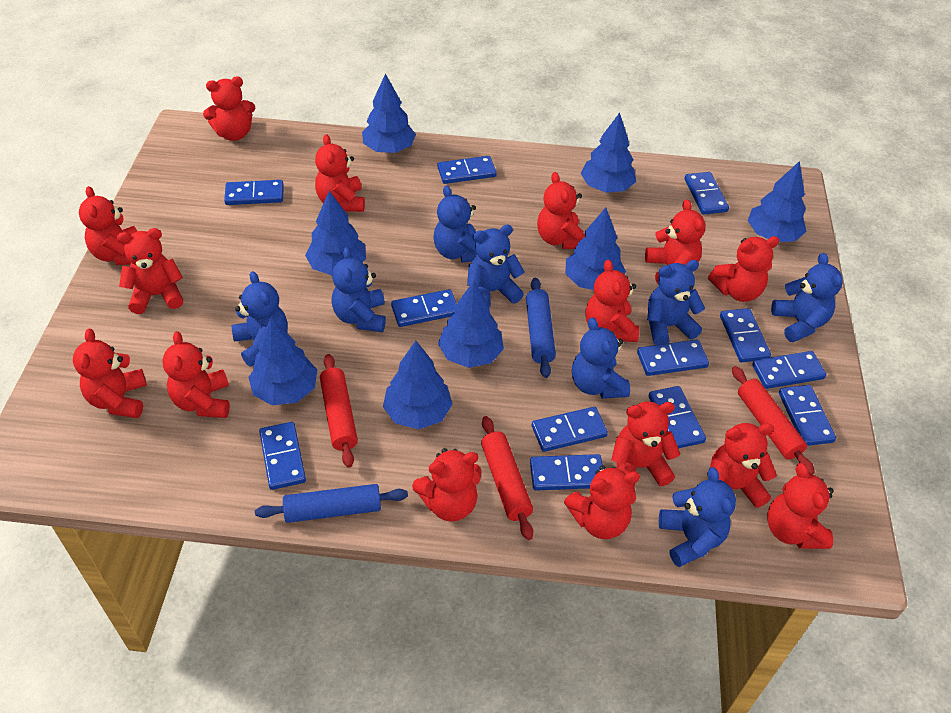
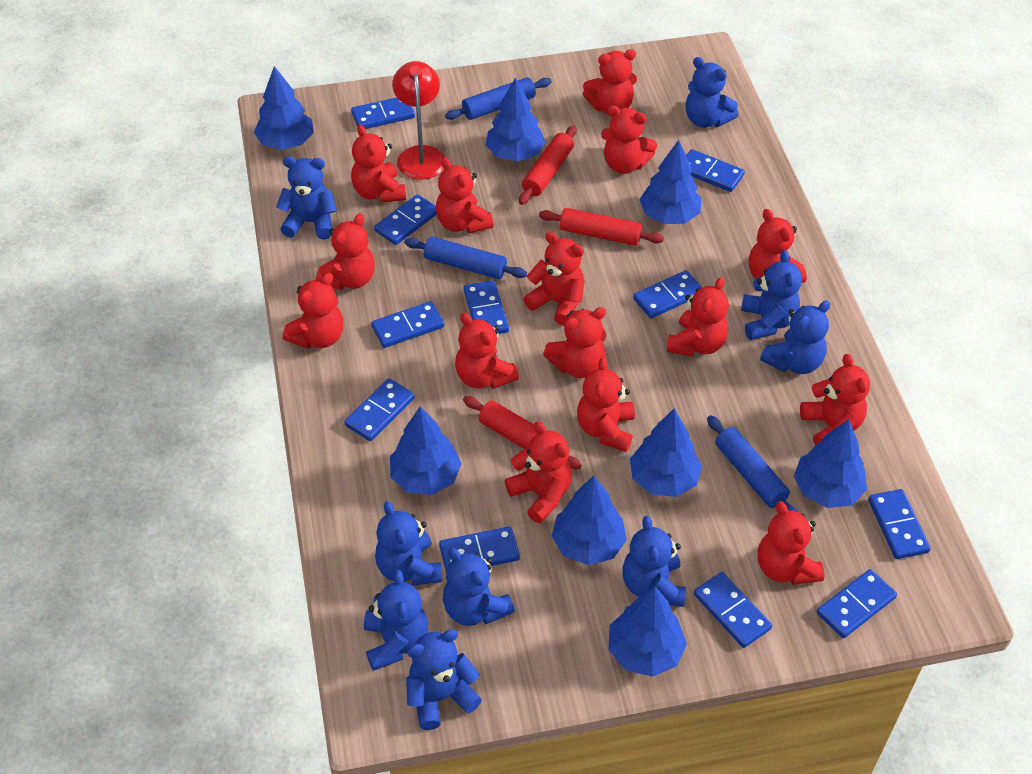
blue domino: [224,180,284,205] [259,422,306,490] [391,289,457,327] [437,156,497,184] [530,454,603,491] [532,407,608,452] [637,340,709,376] [649,386,706,448] [685,172,729,215] [720,308,771,362] [752,351,826,389] [779,385,836,446] = 12 -> [344,378,415,441] [351,97,415,129] [371,301,444,348] [374,194,437,245] [439,526,520,572] [463,280,509,334] [633,270,703,318] [686,149,745,192] [694,572,772,648] [817,569,897,638] [868,489,931,559] = 11
blue rolling pin: [255,484,408,523] [526,278,556,378] = 2 -> [404,237,527,279] [445,77,552,120] [707,415,798,512] = 3
blue teddy bear: [232,271,288,367] [332,247,386,332] [433,186,477,262] [467,225,525,308] [572,317,630,399] [647,260,705,345] [659,467,736,567] [771,253,843,342] = 8 -> [276,156,337,240] [364,570,428,671] [375,501,442,585] [406,629,482,730] [443,547,515,626] [623,516,686,607] [685,57,738,128] [741,250,802,340] [760,300,830,374] = 9
red lamp: none = 0 -> [392,61,445,180] = 1

